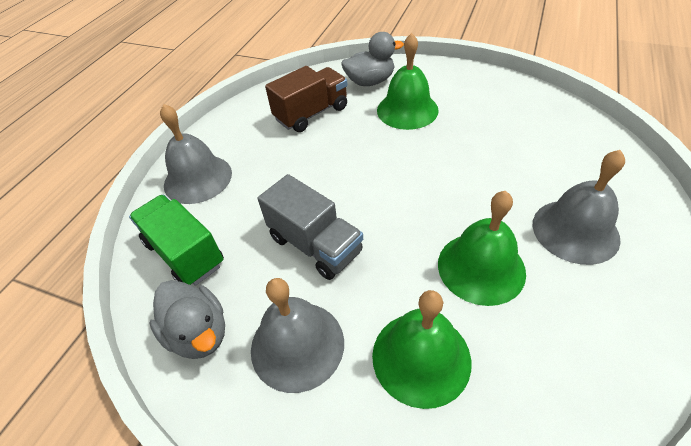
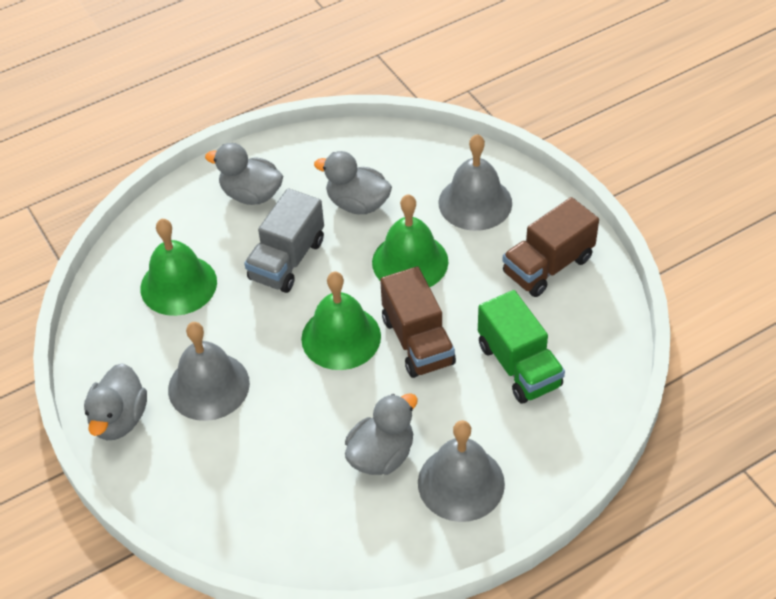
brown truck: [265,66,347,132] = 1 -> [380,266,456,378] [502,197,599,297] = 2
grey duck: [150,280,225,359] [341,32,404,86] = 2 -> [84,363,147,440] [205,143,283,205] [314,151,392,214] [345,393,418,475] = 4

